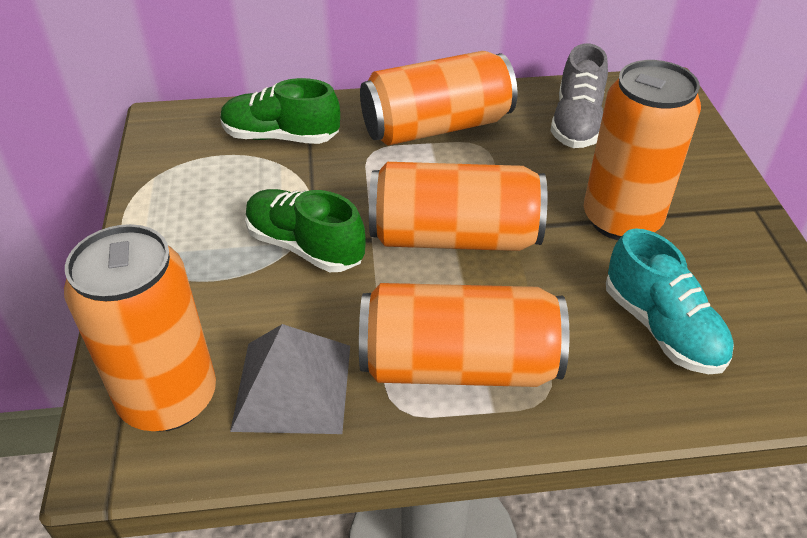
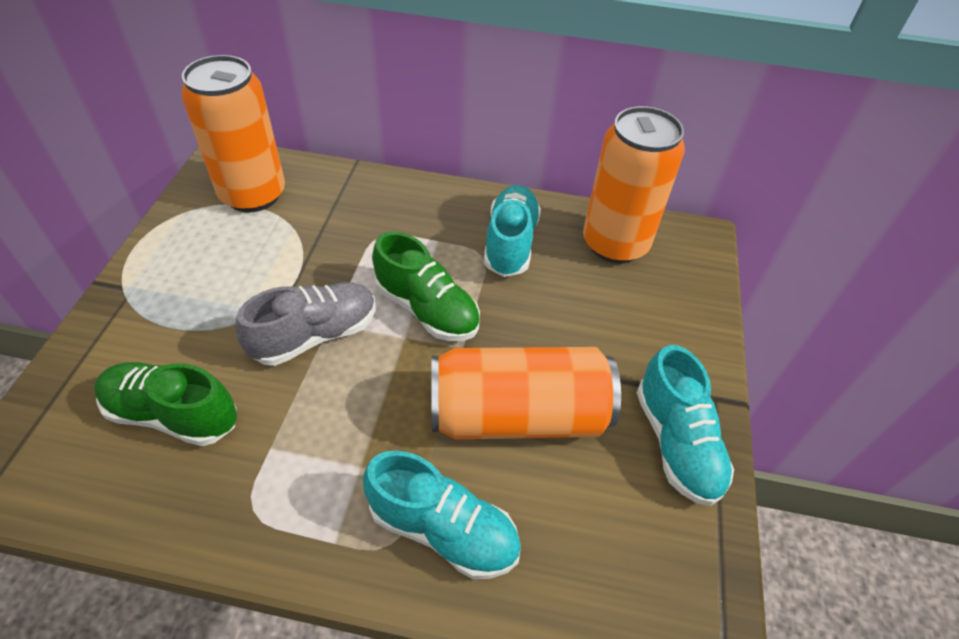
grey pyramid: [230,324,350,434] = 1 -> none = 0
orange can: [64,224,216,431] [359,283,569,387] [360,51,517,146] [369,162,547,251] [584,60,701,240] = 5 -> [181,55,285,212] [431,347,621,439] [583,106,685,263] = 3
turquoise shoe: [606,228,734,374] = 1 -> [363,451,521,579] [484,185,541,277] [637,345,734,506] = 3

